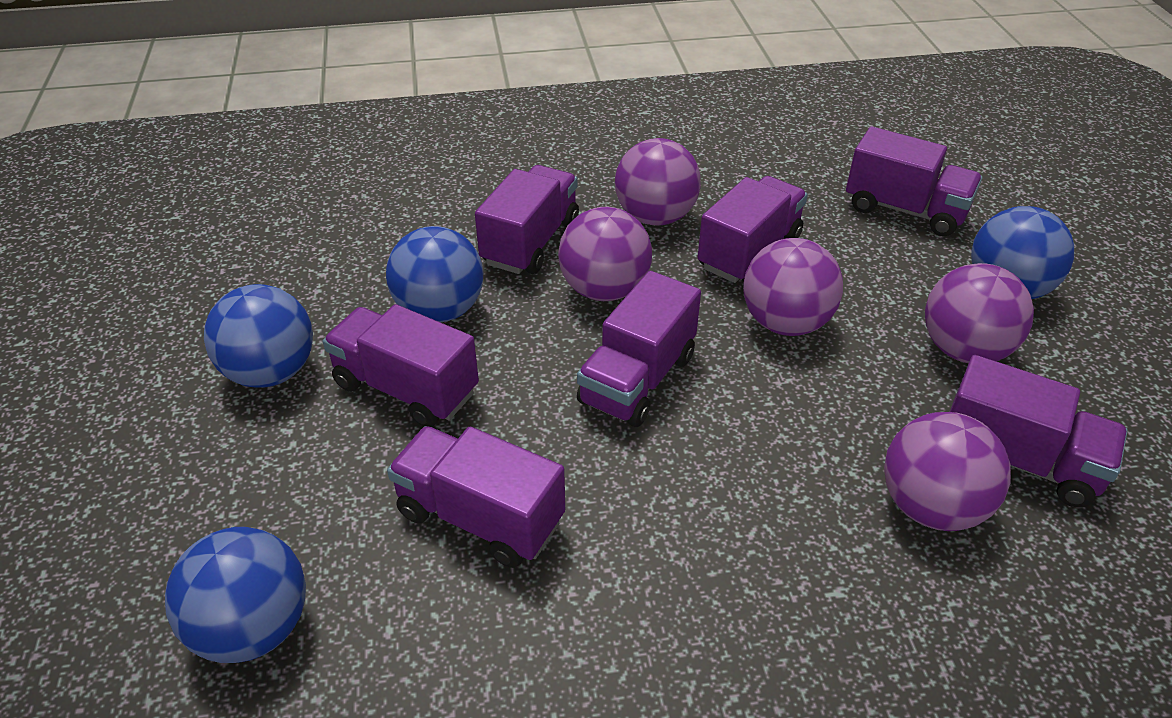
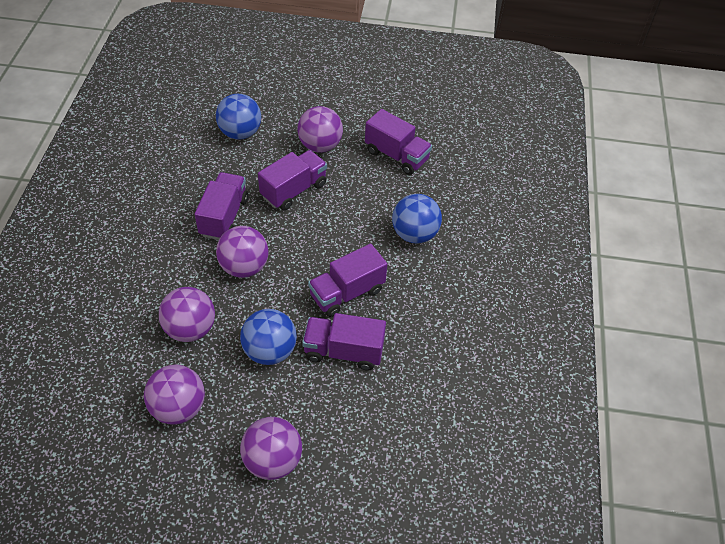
blue ball: [165,527,306,663] [204,284,313,388] [386,226,483,322] [971,206,1074,299] = 4 -> [216,94,261,140] [240,309,297,365] [392,194,442,244] = 3
purple truck: [323,304,479,427] [387,426,565,568] [475,165,579,274] [577,271,701,427] [697,176,808,283] [846,127,982,236] [950,355,1128,508] = 7 -> [195,172,248,240] [258,150,327,210] [302,313,386,371] [308,244,387,317] [365,109,432,175] = 5

